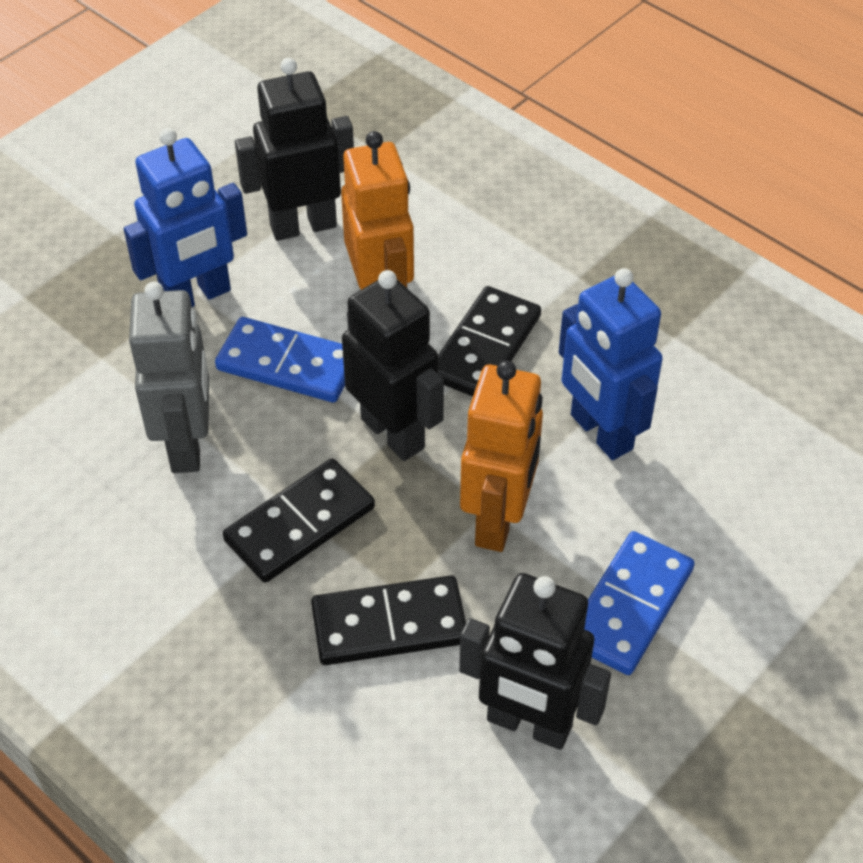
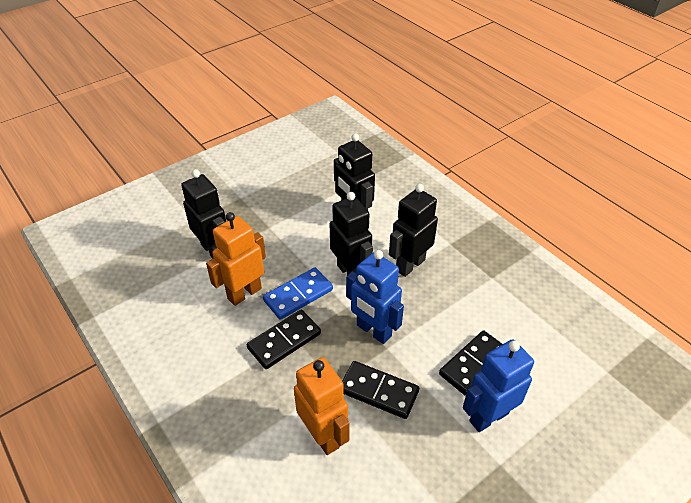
black robot: [235,58,354,241] [342,270,444,461] [459,573,611,750] = 3 -> [181,169,226,259] [330,192,373,275] [334,133,375,210] [389,184,438,277] = 4
blue domino: [215,317,345,403] [584,531,695,675] = 2 -> [263,267,333,320] = 1
grey robot: [129,281,209,473] = 1 -> none = 0

